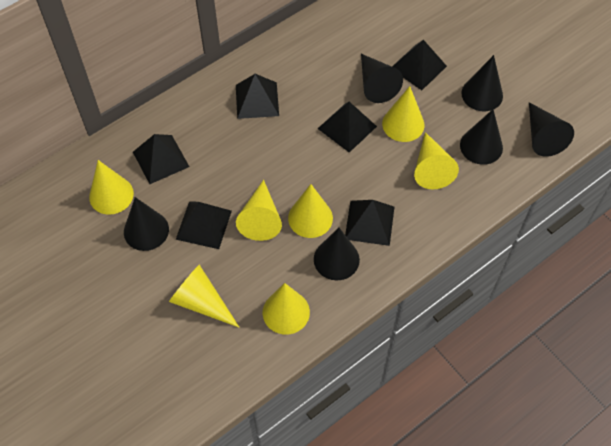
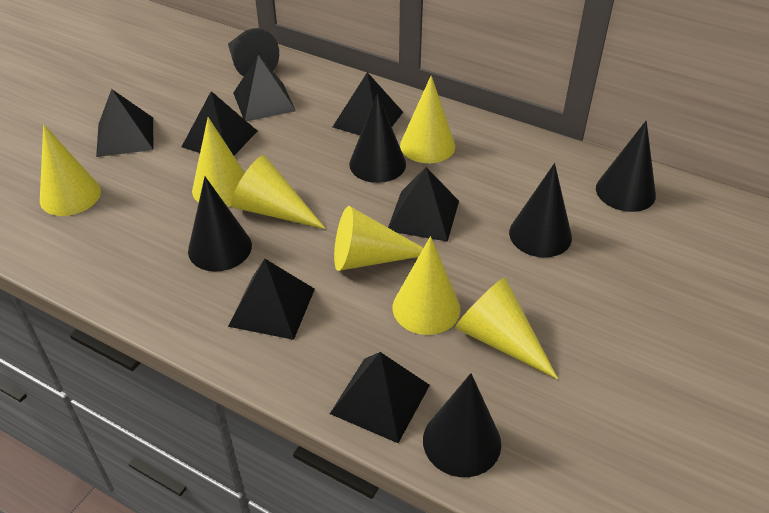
black pyramid: [133,134,189,184] [176,201,232,249] [236,74,279,119] [318,102,377,153] [345,200,394,246] [392,40,447,90] = 6 -> [96,89,153,157] [182,91,257,155] [228,259,315,340] [233,55,296,121] [330,352,430,443] [333,72,403,135] [388,167,459,242] = 7

